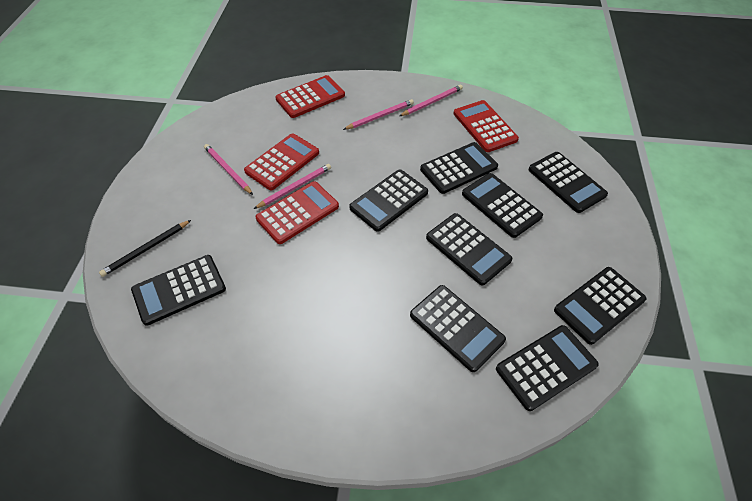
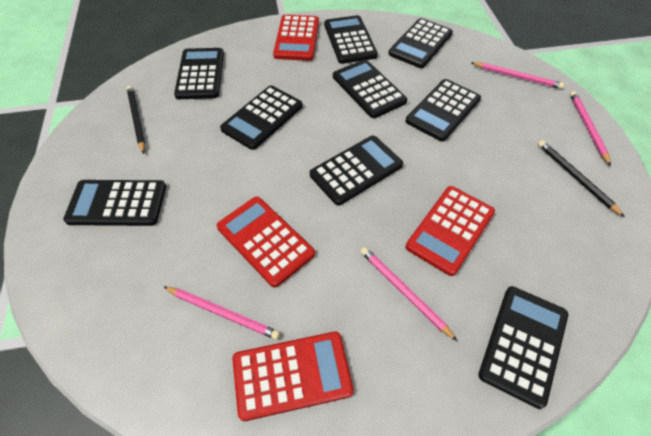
black pencil: [99,220,191,277] = 1 -> [127,86,145,154] [538,140,625,217] = 2

